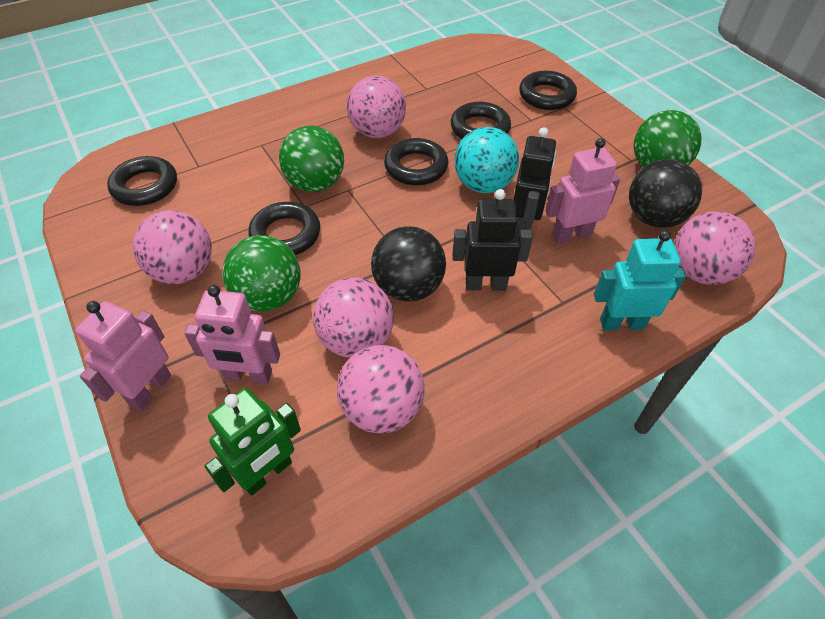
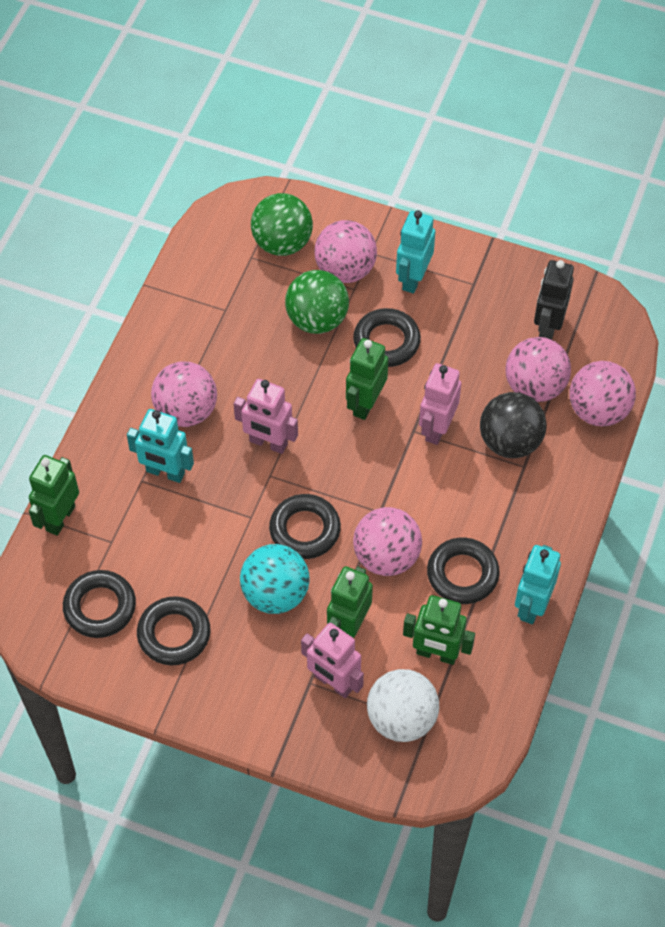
black ball: [371,226,446,302] [629,159,702,228] = 2 -> [480,392,547,458] = 1
black robot: [453,189,533,291] [513,127,556,234] = 2 -> [534,260,574,340] = 1
green ball: [222,235,301,311] [279,126,344,192] [633,110,702,167] = 3 -> [251,193,313,256] [285,270,349,334] = 2
green robot: [205,388,301,496] = 1 -> [29,455,79,536] [327,566,373,638] [346,338,388,420] [403,595,475,665] = 4
turquoise robot: [594,230,686,331] = 1 -> [127,409,194,483] [396,211,435,293] [515,545,561,624] = 3
white ball: none = 0 -> [367,669,439,742] = 1

